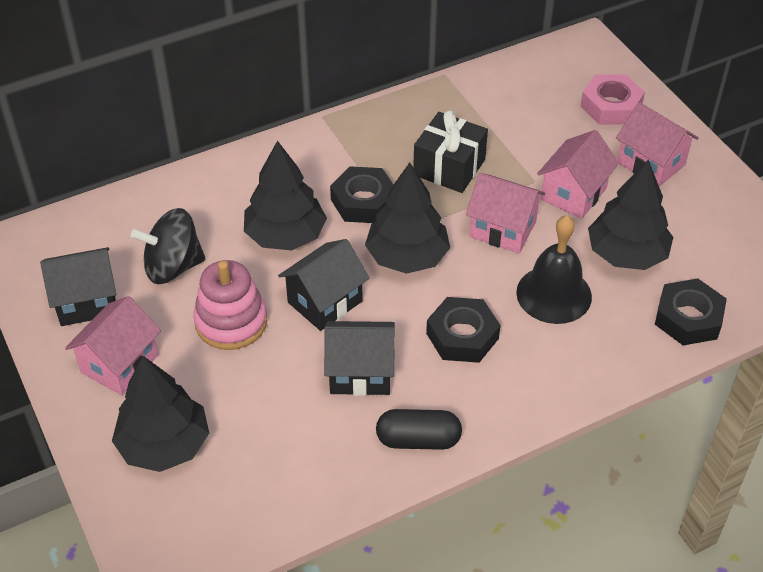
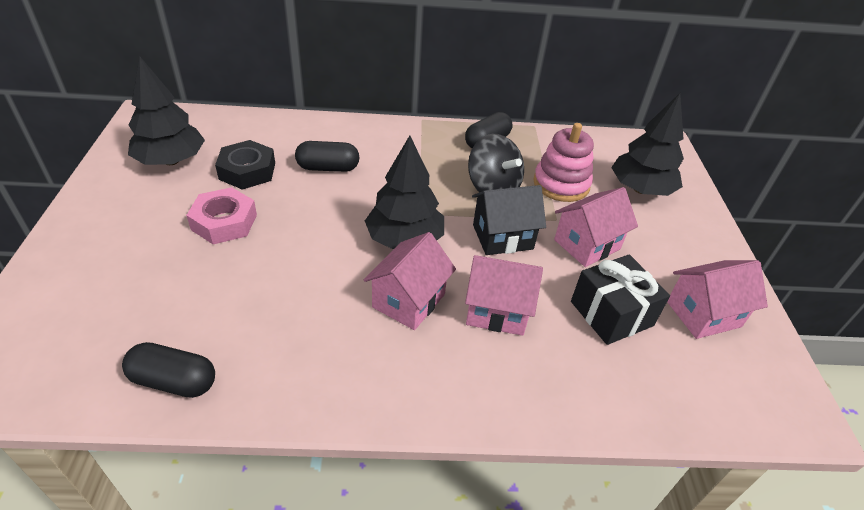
black bell: [516,215,592,324] = 1 -> none = 0
black capsule: [376,409,462,450] = 1 -> [122,342,215,398] [295,141,359,172] [465,112,512,148] = 3
black house: [40,247,116,326] [278,239,370,331] [324,321,395,396] = 3 -> [472,185,546,255] = 1
black nut: [330,166,394,223] [426,297,500,363] [655,278,727,346] = 3 -> [215,140,275,190] = 1
black tree: [112,356,209,472] [244,140,327,251] [365,162,450,274] [588,160,673,270] = 4 -> [128,57,205,165] [365,136,444,250] [611,93,684,196] = 3

